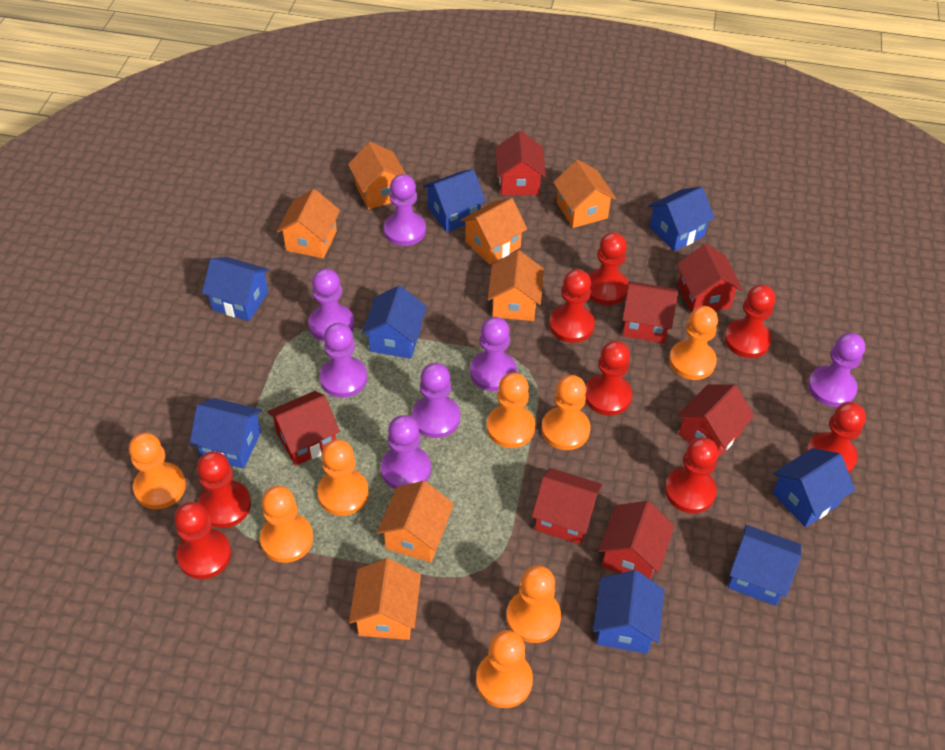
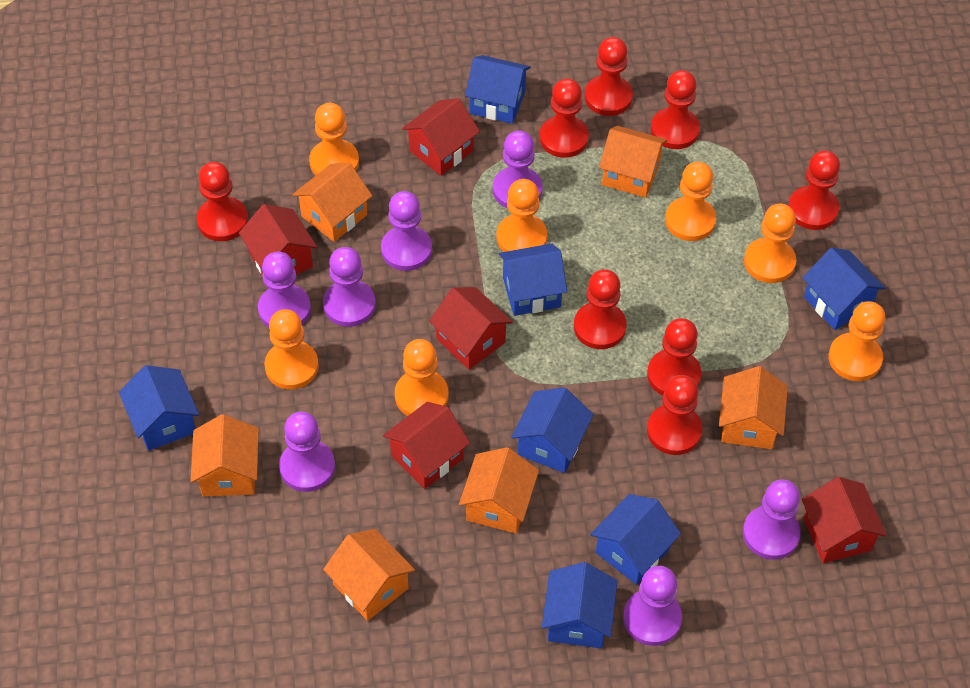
blue house: [190,398,262,469] [202,257,269,321] [362,286,427,359] [423,169,486,232] [593,570,664,654] [648,187,715,251] [728,525,801,606] [772,448,855,527] = 8 -> [119,365,199,451] [465,55,531,124] [499,243,567,316] [511,387,594,473] [542,562,618,648] [590,494,681,585] [802,248,885,330] = 7
orange house: [277,189,340,258] [348,141,406,209] [349,558,421,640] [377,481,454,563] [460,198,527,265] [488,250,544,321] [553,160,616,228] = 7 -> [190,414,259,496] [292,163,372,242] [323,529,415,621] [459,447,539,534] [599,126,667,198] [719,366,788,449] = 6
orange pawn: [129,433,186,509] [260,486,313,563] [317,439,369,516] [476,630,533,708] [487,373,535,448] [506,565,561,643] [541,375,590,450] [669,306,718,380] = 8 -> [265,309,319,389] [309,103,359,176] [395,339,449,416] [497,179,547,252] [665,162,716,241] [744,204,796,283] [828,301,885,381] = 7
red house: [267,391,340,466] [495,131,546,195] [532,468,603,545] [598,501,675,580] [622,281,678,343] [677,244,743,312] [677,384,754,459] = 7 -> [239,204,317,275] [383,402,470,489] [402,98,480,176] [429,287,513,370] [802,477,887,563] = 5

